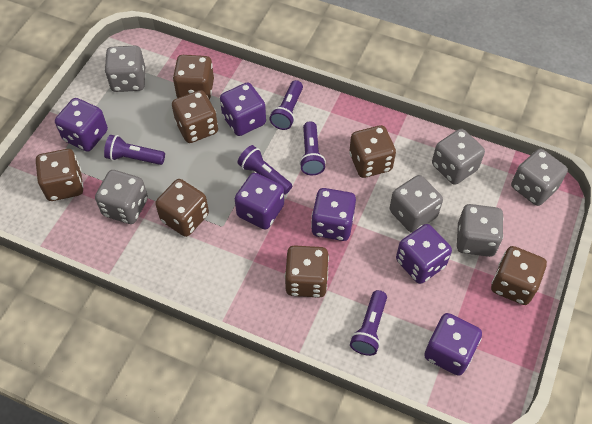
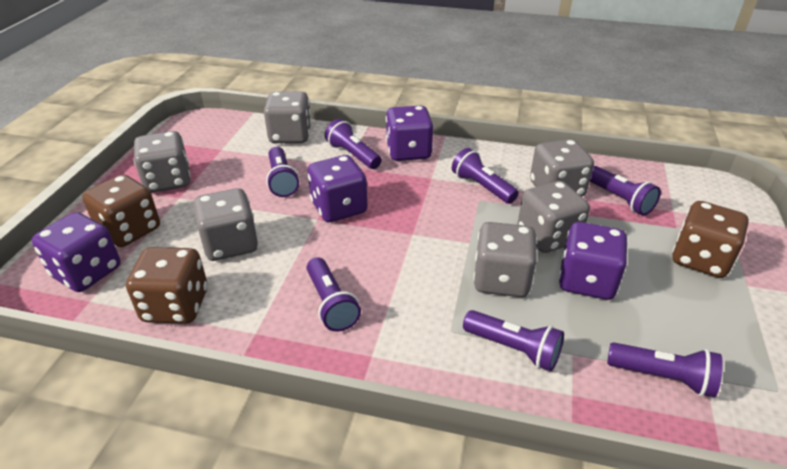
brown dice: [36,149,84,201] [155,179,209,237] [172,90,218,143] [173,55,214,100] [285,245,329,298] [349,125,396,178] [491,246,547,305] = 7 -> [82,174,160,247] [126,247,208,324] [672,201,749,278] = 3
purple dice: [55,98,108,152] [220,83,266,136] [235,173,284,229] [311,188,356,241] [396,224,452,284] [424,313,482,376] = 6 -> [32,212,120,292] [308,155,367,222] [386,106,433,161] [559,222,628,300] = 4
purple flashlight: [104,135,165,165] [238,145,292,195] [269,80,303,130] [299,121,326,175] [350,290,387,356] = 5 -> [266,147,299,197] [307,257,361,332] [325,119,381,169] [452,148,519,204] [463,310,564,371] [590,166,661,215] [607,342,723,397] = 7

